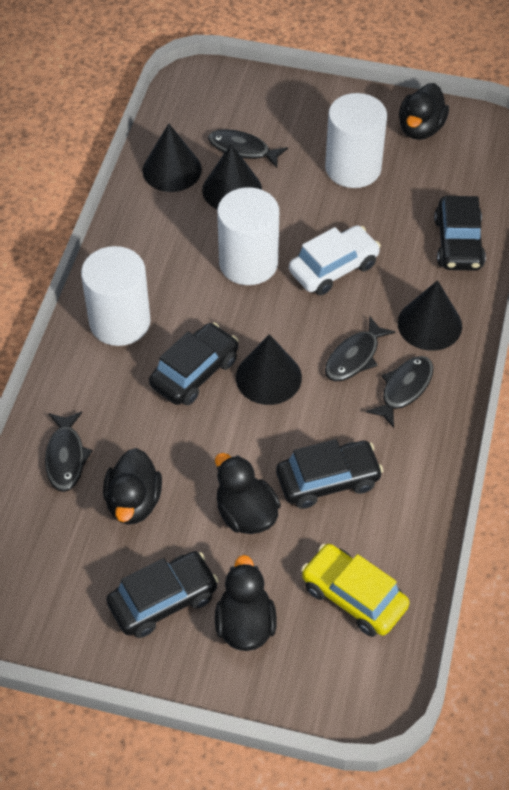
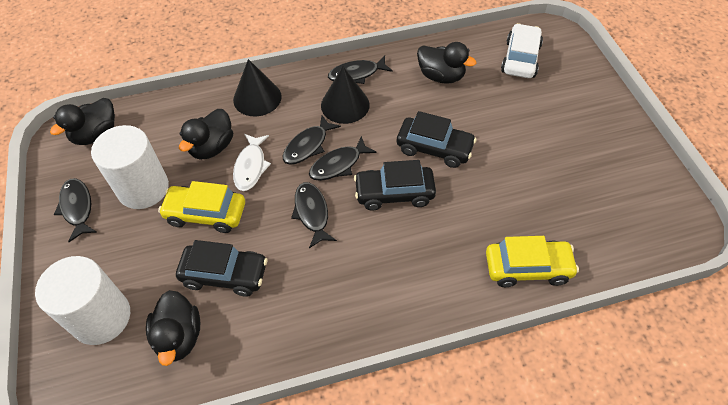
black car: [107,551,219,638] [149,323,238,406] [276,439,383,509] [434,196,486,271] = 4 -> [176,240,268,297] [354,160,436,211] [397,111,477,168] = 3
black cone: [142,123,202,192] [202,143,262,209] [236,334,302,405] [398,280,462,351] = 4 -> [233,59,282,117] [321,66,370,124] = 2
black fish: [45,412,93,492] [208,129,288,168] [325,317,395,381] [366,356,433,428] = 4 -> [54,178,97,242] [283,115,341,165] [291,182,337,248] [309,136,377,181] [328,56,393,84] = 5
white cylinder: [81,246,151,346] [217,187,279,285] [325,93,387,188] = 3 -> [35,256,130,345] [91,125,169,209] = 2
white fish: none = 0 -> [233,134,271,191] = 1
yellow car: [301,544,409,637] = 1 -> [158,181,245,233] [486,236,579,287] = 2

